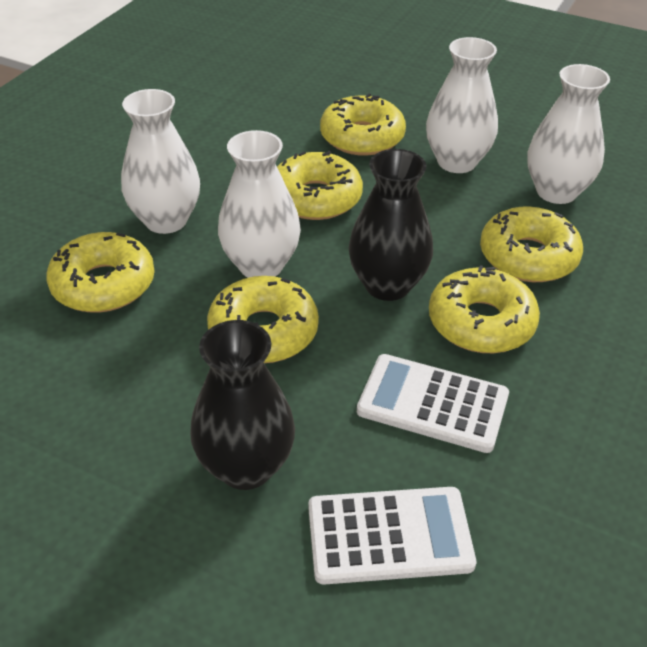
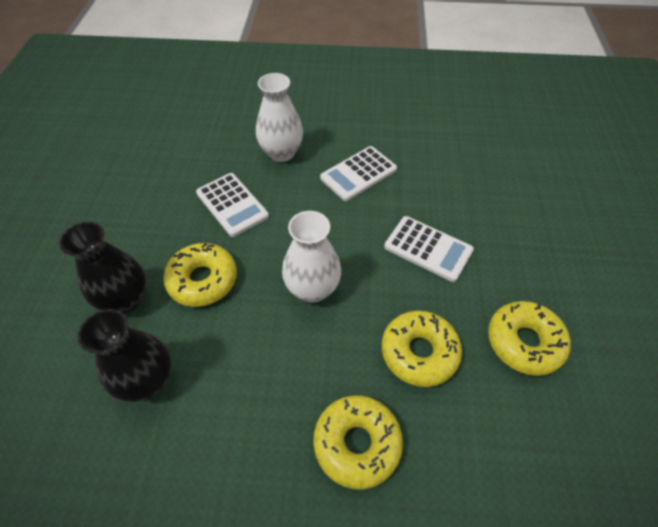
white calculator: [308,487,476,585] [357,354,509,453] = 2 -> [196,173,269,237] [320,146,397,201] [384,216,474,282] = 3
white vase: [121,89,200,234] [218,130,301,278] [426,37,498,173] [527,64,610,204] = 4 -> [256,73,303,162] [282,211,341,303] = 2
yellow donut: [46,232,155,312] [207,276,319,363] [277,151,363,220] [320,94,406,156] [429,265,540,353] [480,207,583,282] = 6 -> [163,243,237,307] [313,395,403,489] [382,311,462,387] [488,301,571,376] = 4

